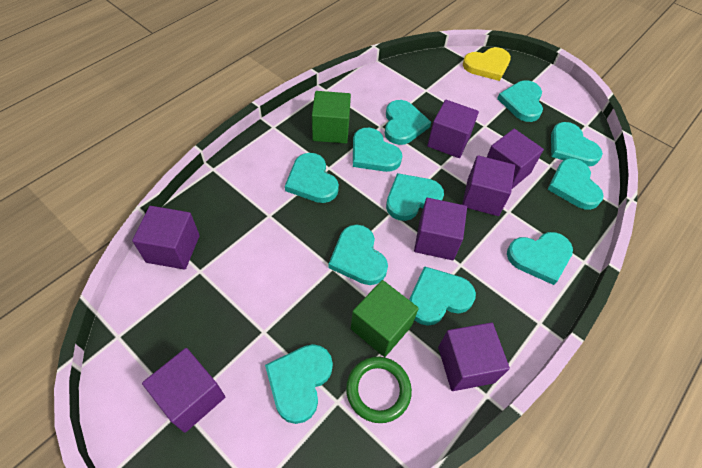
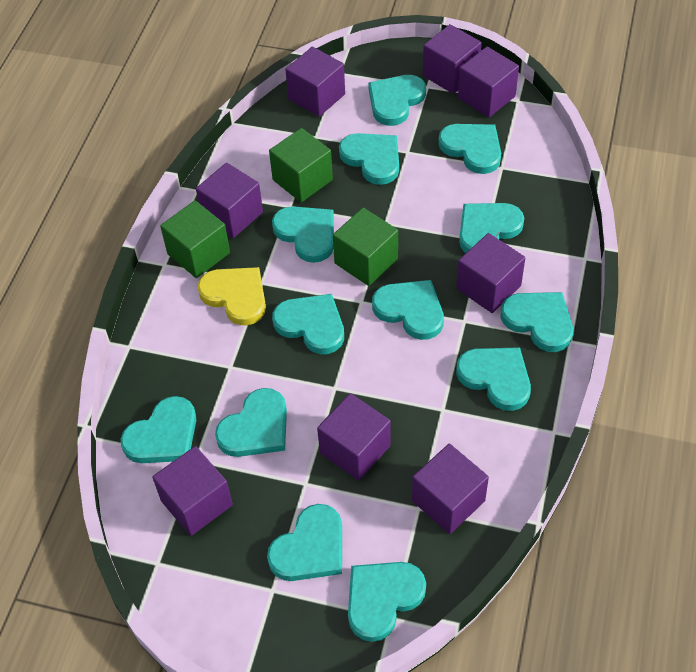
green cube: [312,91,351,143] [351,280,419,357] = 2 -> [160,201,230,278] [269,128,333,202] [333,208,398,286] = 3
green ring: [346,357,412,423] = 1 -> none = 0
purple cube: [132,206,200,270] [142,348,225,433] [414,198,467,260] [427,100,479,158] [438,323,510,391] [462,155,515,216] [487,129,544,189] = 7 -> [152,446,233,536] [196,163,263,238] [285,47,345,117] [317,393,391,481] [412,444,489,534] [423,24,482,94] [456,233,525,313] [458,47,519,117] = 8
turquoise heart: [265,344,333,424] [285,153,339,203] [329,225,388,285] [353,128,402,172] [385,100,431,145] [386,173,444,221] [409,266,476,326] [497,80,543,122] [507,232,573,285] [547,158,604,210] [551,122,603,167] = 11 -> [121,396,196,463] [215,388,287,457] [267,504,342,581] [272,206,334,263] [272,294,344,354] [339,133,399,185] [348,562,426,642] [368,75,426,126] [372,280,444,340] [438,124,501,174] [456,347,531,411] [459,203,524,253] [500,292,573,352] = 13

